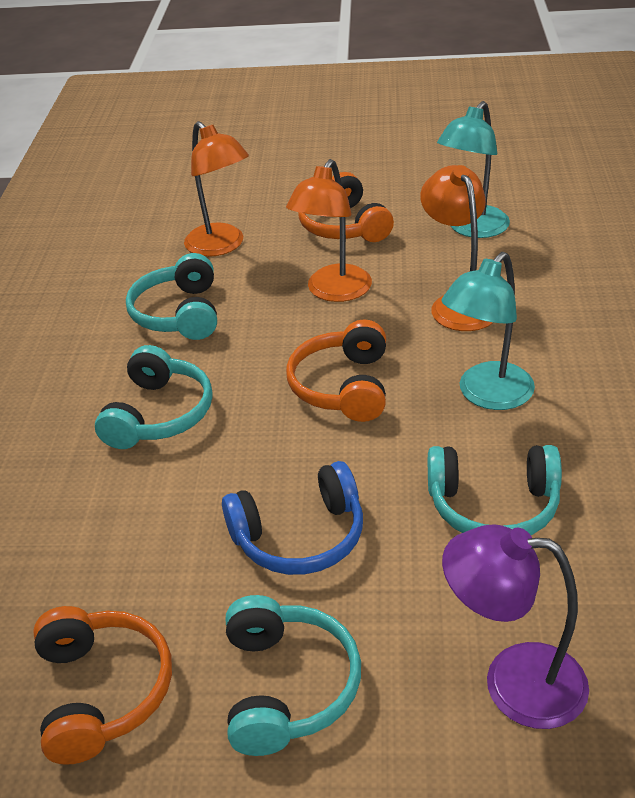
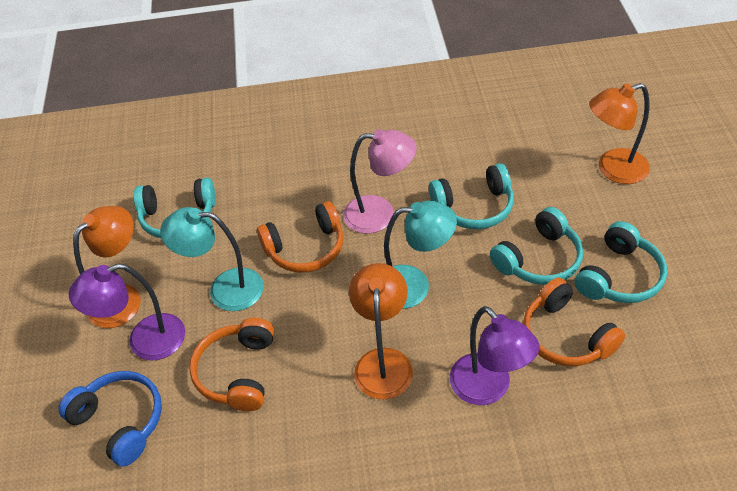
pink lamp: none = 0 -> [343,129,417,234] = 1
purple lamp: [442,524,589,729] = 1 -> [69,264,185,360] [450,306,540,405] = 2

